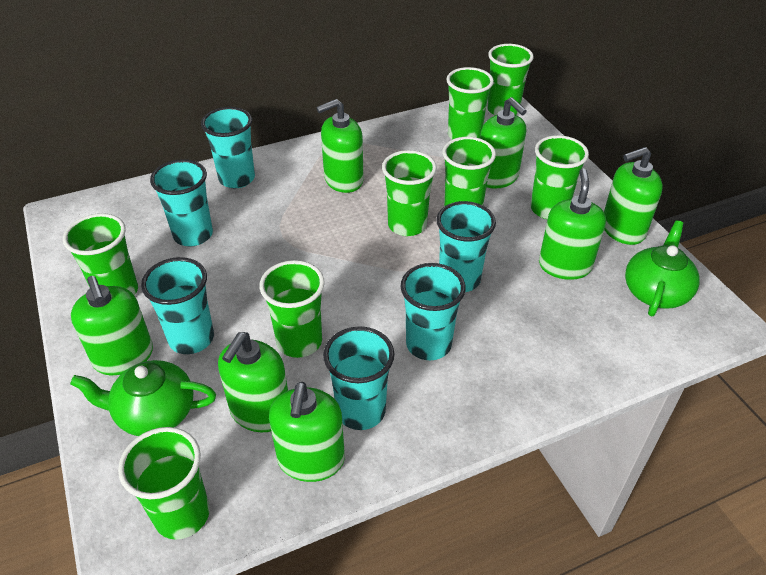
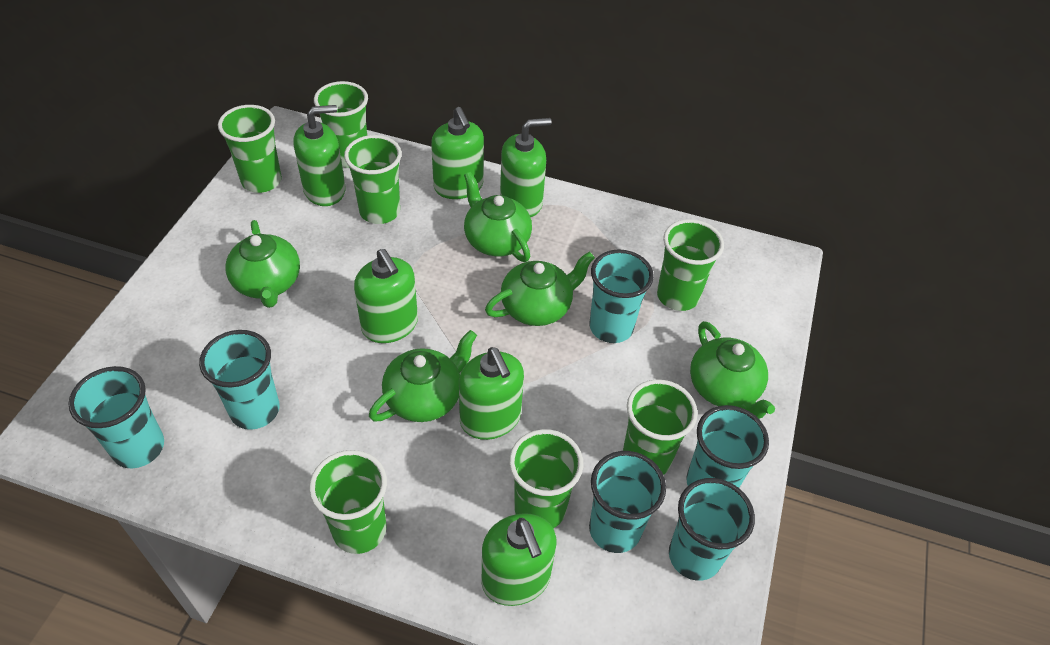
green cup: [63,213,138,296] [118,427,210,540] [260,260,325,358] [382,150,437,236] [442,137,496,206] [446,67,494,140] [487,44,534,116] [530,135,589,219] = 8 -> [218,105,282,193] [309,450,387,554] [314,81,368,168] [344,135,402,224] [509,429,584,528] [623,379,698,475] [657,219,724,311] = 7
green soap dispenser: [71,276,153,375] [218,332,288,432] [269,382,345,482] [317,99,363,193] [480,97,527,189] [539,168,606,280] [604,147,663,245] = 7 -> [293,105,345,206] [354,249,418,343] [431,107,484,199] [459,347,524,440] [482,513,556,606] [500,118,552,217] = 6
green teapot: [70,360,216,436] [625,220,700,316] = 2 -> [225,220,300,308] [369,330,477,422] [464,172,532,262] [485,252,595,326] [690,321,775,419] = 5

